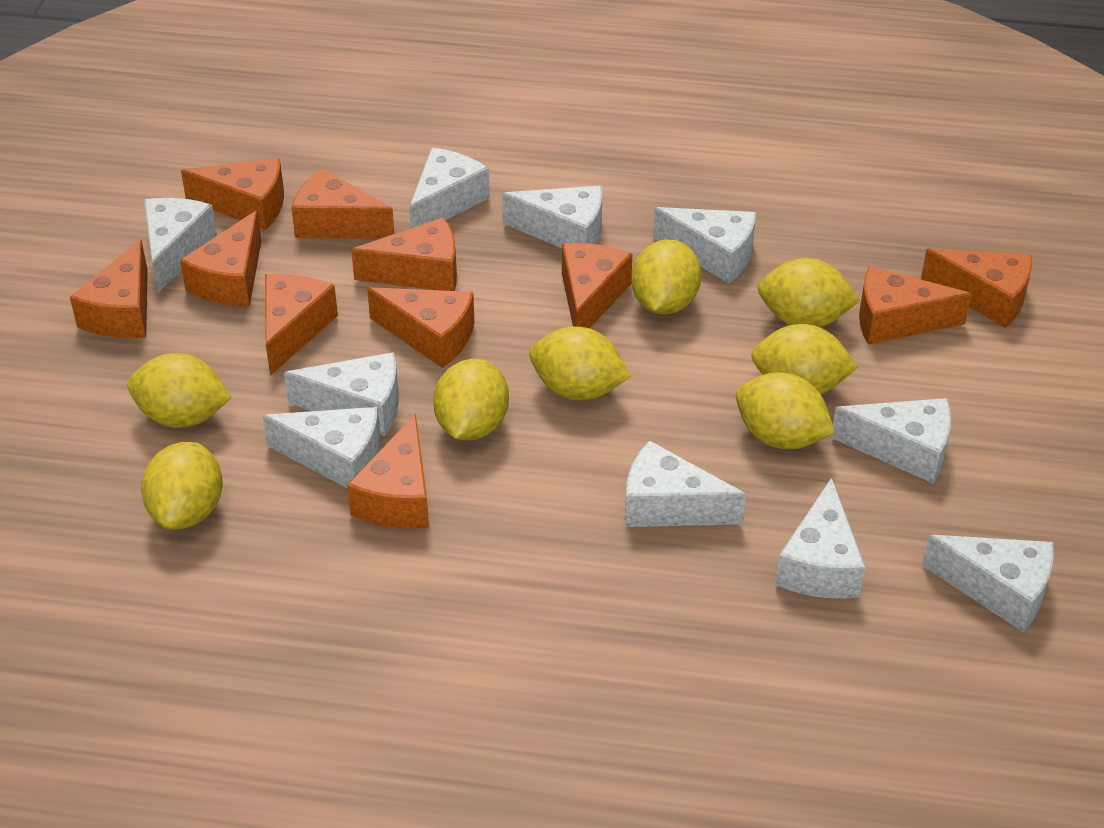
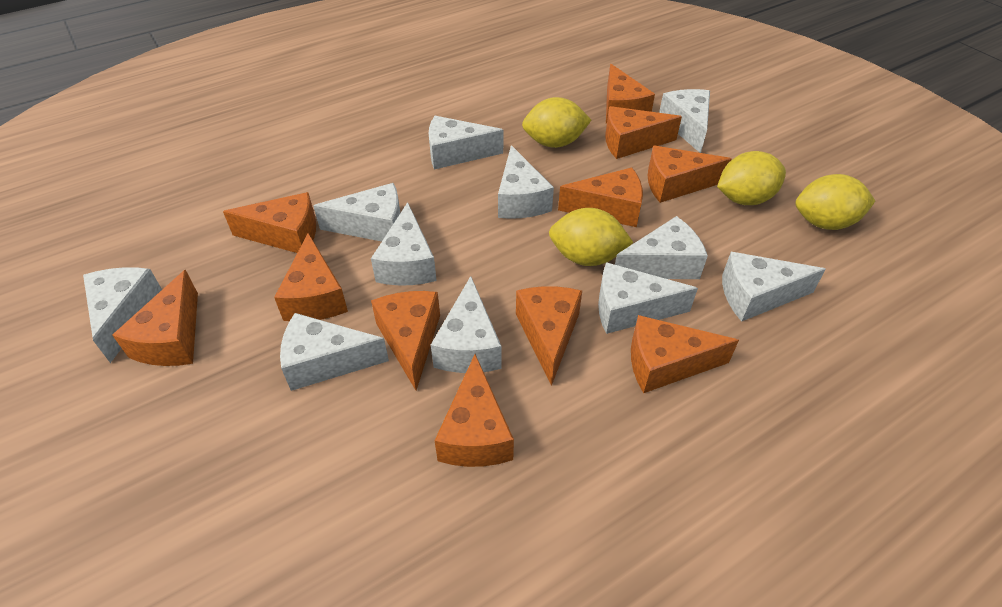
white cheese: [144,198,217,293] [263,407,380,488] [284,352,399,436] [409,148,490,228] [502,186,602,248] [625,440,746,527] [653,207,756,283] [775,477,866,599] [831,398,951,484] [922,535,1054,632] = 10 -> [83,267,162,363] [280,313,389,391] [313,183,400,242] [371,202,437,286] [429,116,503,169] [431,276,501,373] [498,145,554,219] [598,262,698,334] [615,216,708,279] [659,89,710,153] [722,252,826,322] = 11
yellow lemon: [127,353,231,428] [141,442,223,529] [433,359,509,440] [529,327,631,400] [631,239,701,315] [736,372,835,449] [751,324,858,394] [758,258,860,327] = 8 -> [522,97,591,148] [549,208,633,266] [717,151,786,205] [795,174,875,230] = 4

